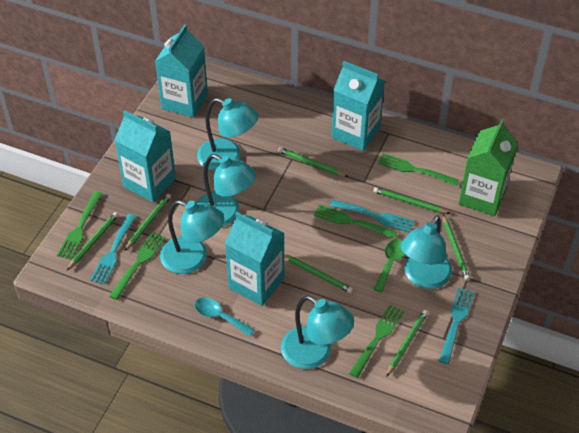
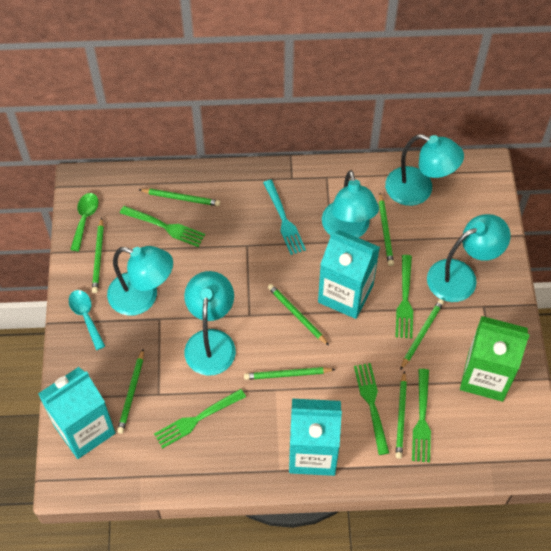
green pencil: [66,212,118,271] [124,194,171,251] [278,147,348,177] [284,254,353,293] [373,187,449,213] [386,310,428,377] [443,215,470,281] = 7 -> [92,217,104,293] [117,349,144,434] [138,189,220,206] [244,367,336,380] [268,284,329,345] [379,193,394,266] [396,371,407,459] [400,299,444,370] = 8
turquoise carton: [115,110,176,202] [155,24,208,118] [225,212,284,306] [331,61,385,151] = 4 -> [38,367,116,459] [289,399,342,476] [318,230,380,319] = 3
turquoise fork: [90,214,136,285] [330,200,414,233] [439,288,474,364] = 3 -> [263,180,306,255] = 1

